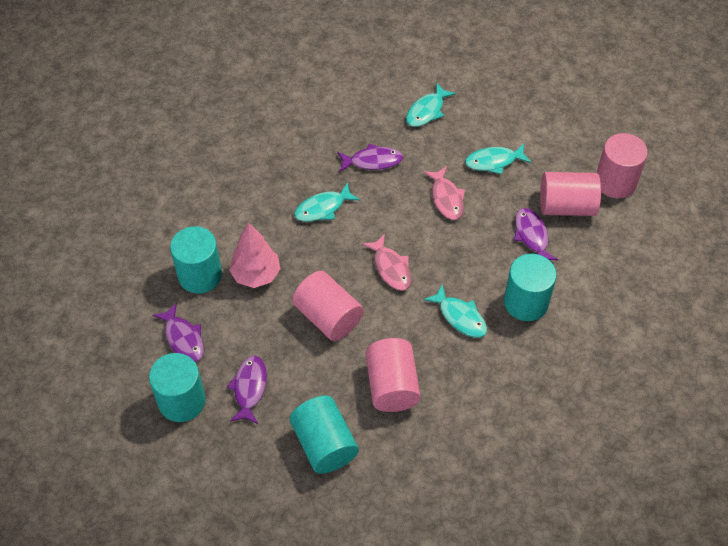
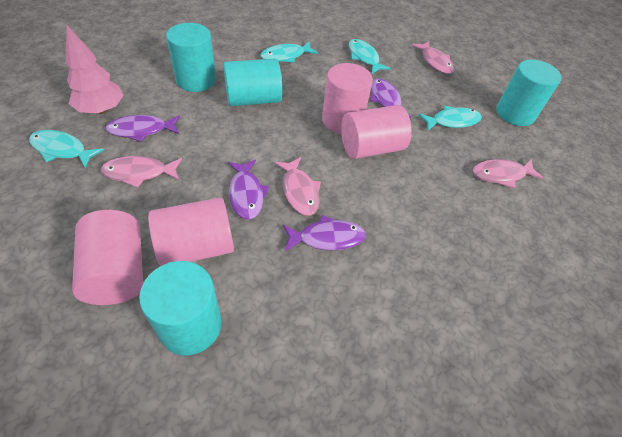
pink fish: [362,234,411,291] [423,166,465,220] = 2 -> [101,156,182,188] [274,157,321,216] [412,41,454,74] [473,159,544,188] = 4

